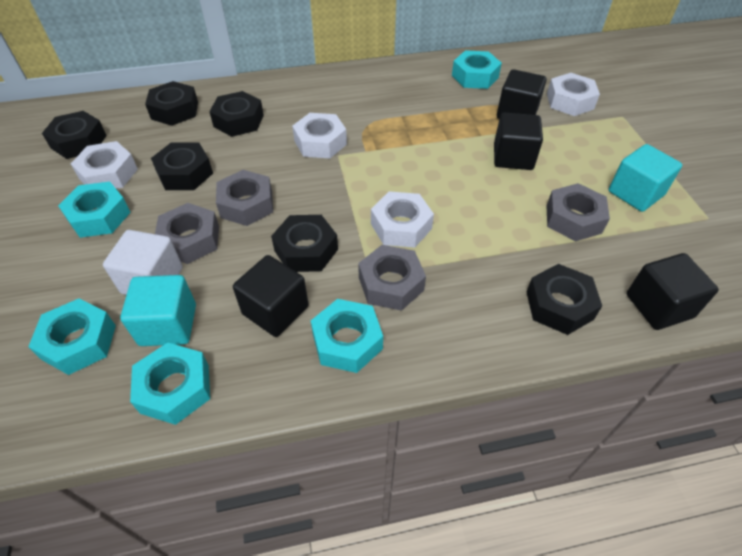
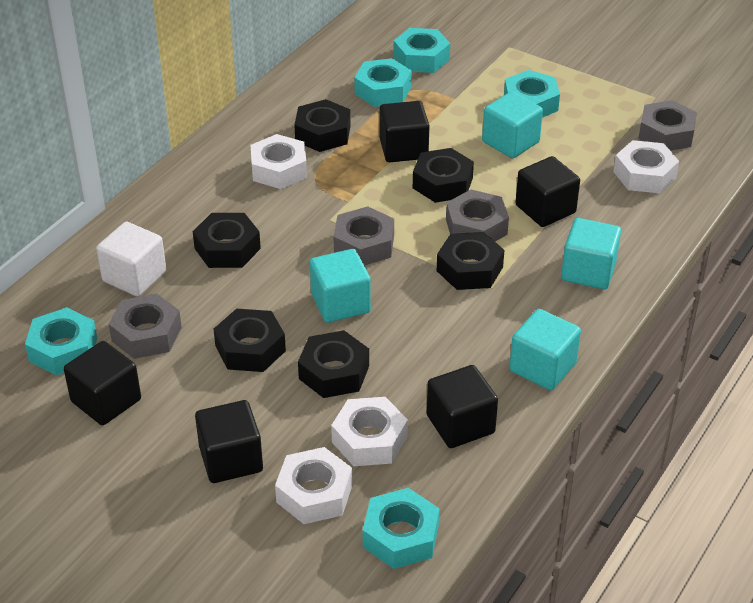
black cube: [233,255,308,337] [494,113,543,170] [497,69,547,119] [627,253,719,330] = 4 -> [64,341,141,425] [195,400,263,483] [379,101,429,162] [427,365,498,448] [515,156,580,227] = 5
turquoise cube: [120,275,196,346] [609,144,682,212] = 2 -> [310,249,371,323] [482,91,543,158] [509,309,581,390] [561,218,621,289] = 4

